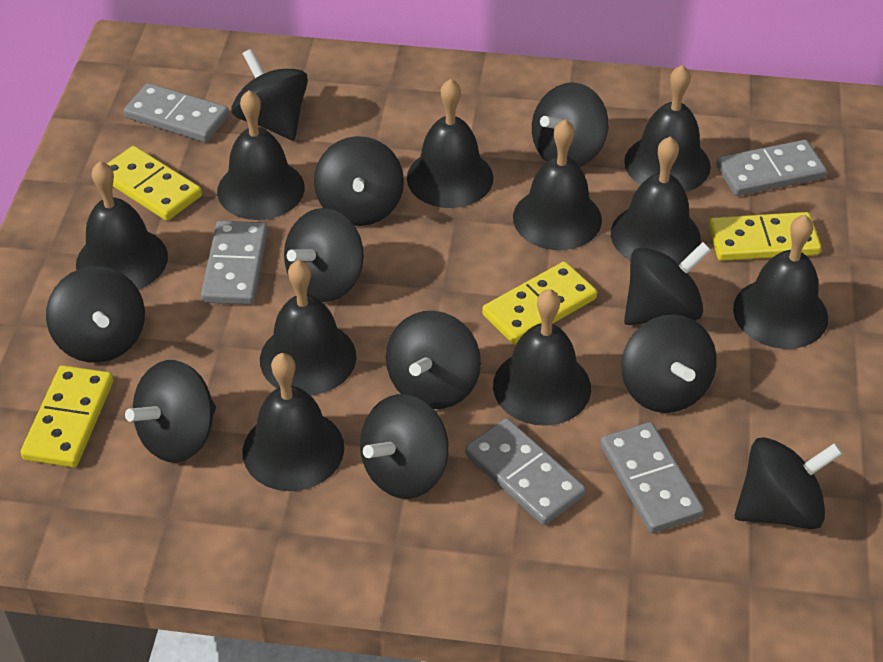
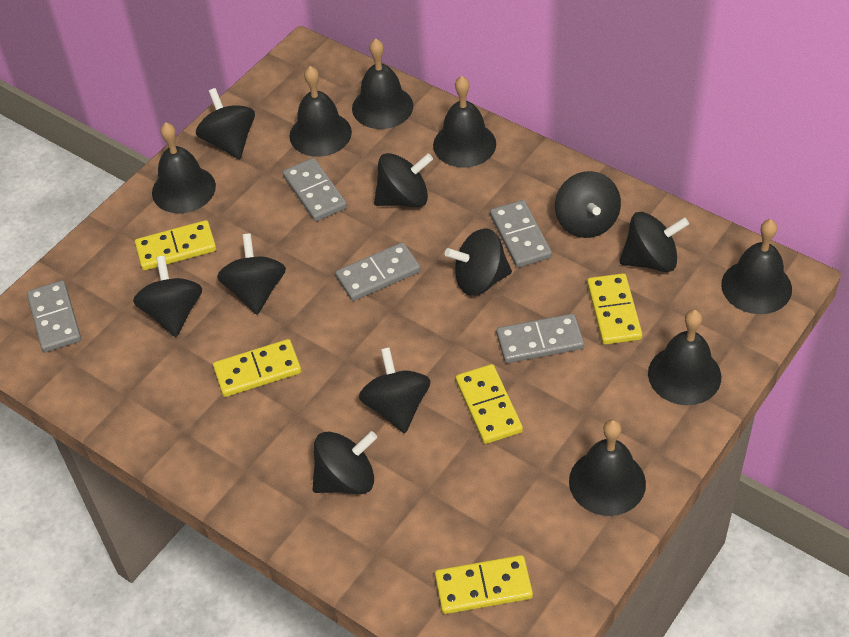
black bell: [76,161,168,290] [217,90,305,220] [243,353,344,491] [260,260,356,395] [407,79,493,208] [493,289,591,426] [513,119,602,250] [611,136,701,264] [624,65,711,192] [733,215,828,349] = 10 -> [152,122,216,213] [289,66,352,157] [352,38,413,129] [433,76,496,168] [569,419,646,516] [648,310,721,405] [721,219,792,314] = 7
black spinning top: [46,266,145,363] [125,360,216,463] [231,49,308,140] [284,208,364,302] [314,136,404,226] [360,394,449,499] [386,311,481,409] [532,83,608,167] [622,315,717,413] [624,242,711,325] [735,437,843,529] = 11 -> [133,256,202,337] [196,88,255,159] [217,233,286,315] [313,431,377,494] [359,347,430,433] [374,153,433,207] [445,228,512,296] [555,171,621,238] [620,212,689,272] = 9
yellow domino: [21,365,113,467] [107,146,202,221] [482,261,597,345] [708,212,821,261] = 4 -> [135,220,216,271] [213,339,301,397] [435,555,533,614] [456,364,523,444] [587,273,642,345] = 5

